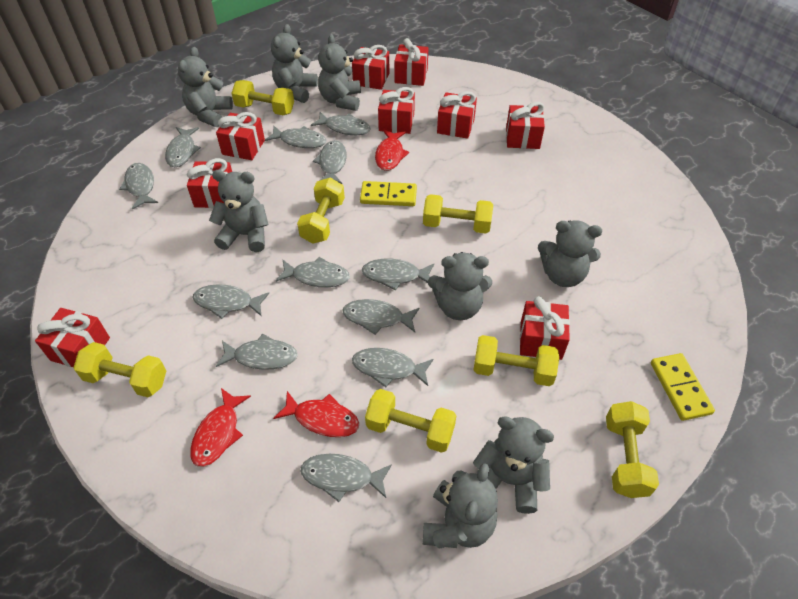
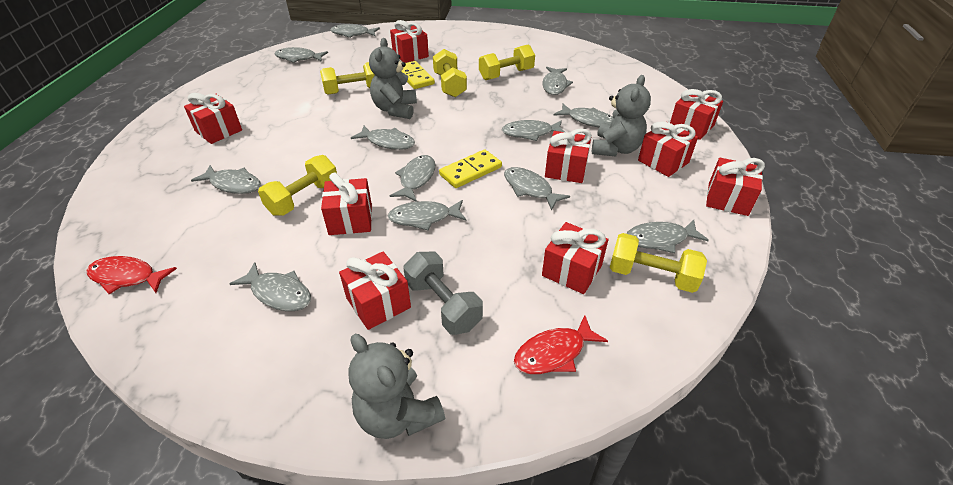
grey dumbbell: none = 0 -> [403,252,483,335] = 1
grey teddy bear: [178,47,233,127] [209,170,269,252] [271,24,318,103] [318,34,361,111] [423,463,498,549] [428,252,492,320] [473,416,554,514] [538,221,602,287] = 8 -> [348,334,445,439] [369,38,417,119] [592,75,651,156] = 3
red fish: [190,388,251,467] [273,391,359,437] [375,129,409,171] = 3 -> [87,256,177,294] [514,315,608,374] = 2
yellow dumbbell: [74,342,166,397] [232,80,294,115] [297,178,345,244] [365,389,457,453] [423,194,493,234] [473,335,559,386] [606,401,659,498] = 7 -> [258,155,337,216] [320,62,375,94] [433,49,467,97] [479,44,535,80] [609,233,707,293] = 5

